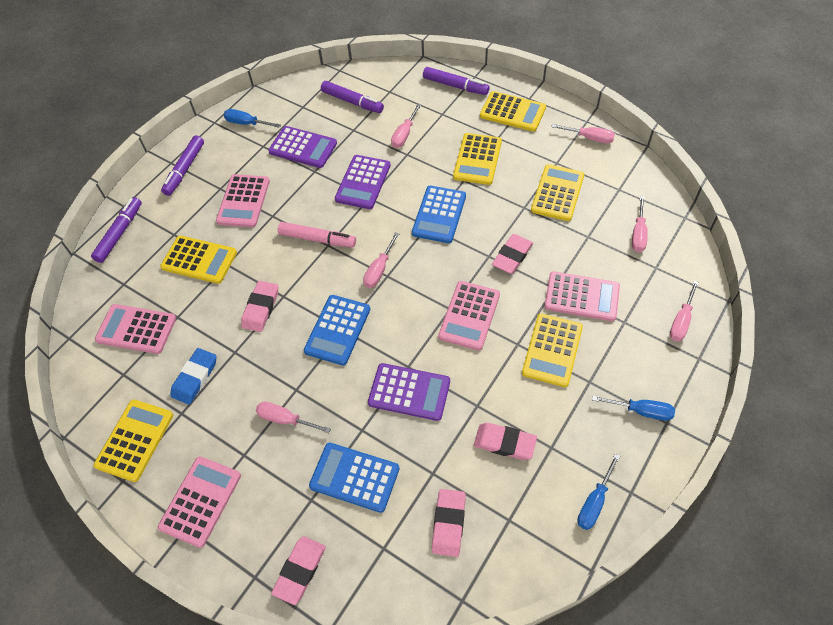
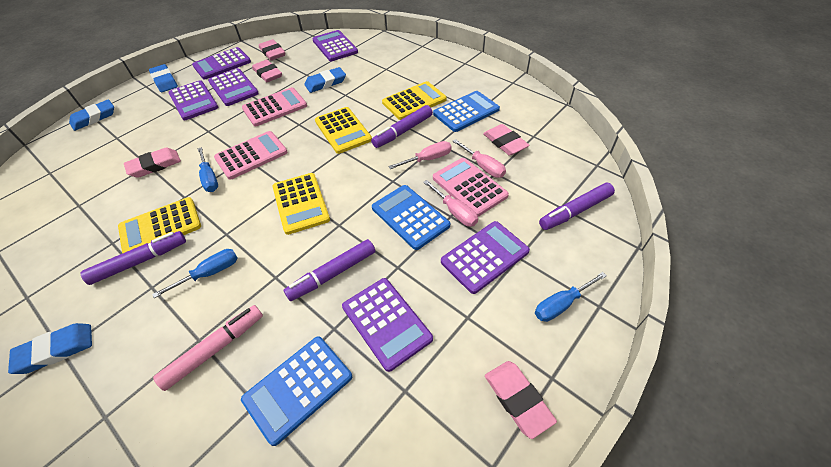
blue eraser: [170,348,217,405] = 1 -> [8,323,92,374] [69,99,114,131] [149,64,178,92] [304,67,346,93] = 4
pink calculator: [95,304,176,354] [158,457,241,548] [216,174,270,227] [438,281,500,350] [544,272,620,321] = 5 -> [214,131,288,180] [242,87,307,126] [433,158,509,216] = 3
pink screwdriver: [256,402,331,433] [363,232,399,288] [391,104,422,148] [551,124,615,144] [632,196,648,252] [670,281,699,341] = 6 -> [388,141,452,169] [423,180,478,227] [452,139,506,178] = 3
purple calculator: [268,126,337,168] [335,155,391,209] [368,363,450,421] = 3 -> [169,80,218,120] [192,47,251,80] [208,68,259,106] [312,30,358,61] [342,278,433,372] [441,221,530,294] = 6
yellow calculator: [93,400,173,482] [160,236,237,284] [453,133,502,185] [480,91,546,132] [522,314,583,387] [531,164,584,221] = 6 -> [118,197,201,254] [272,173,330,235] [315,107,372,154] [382,81,447,120] = 4

